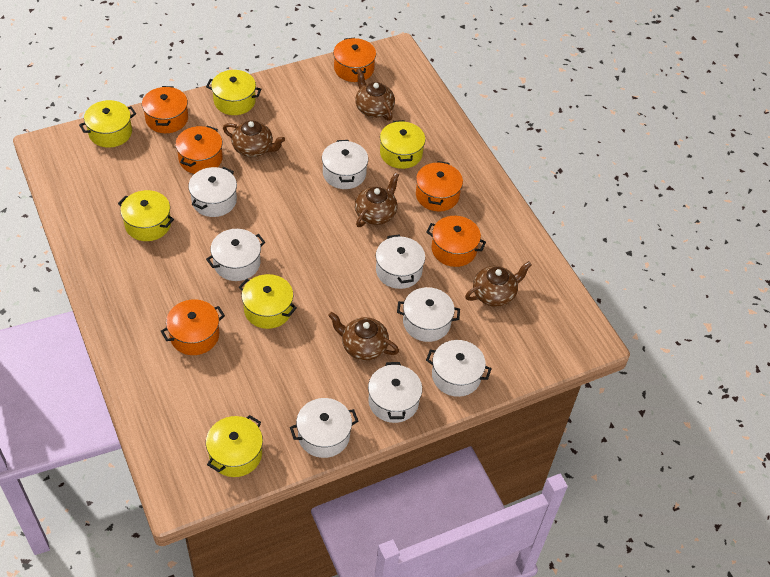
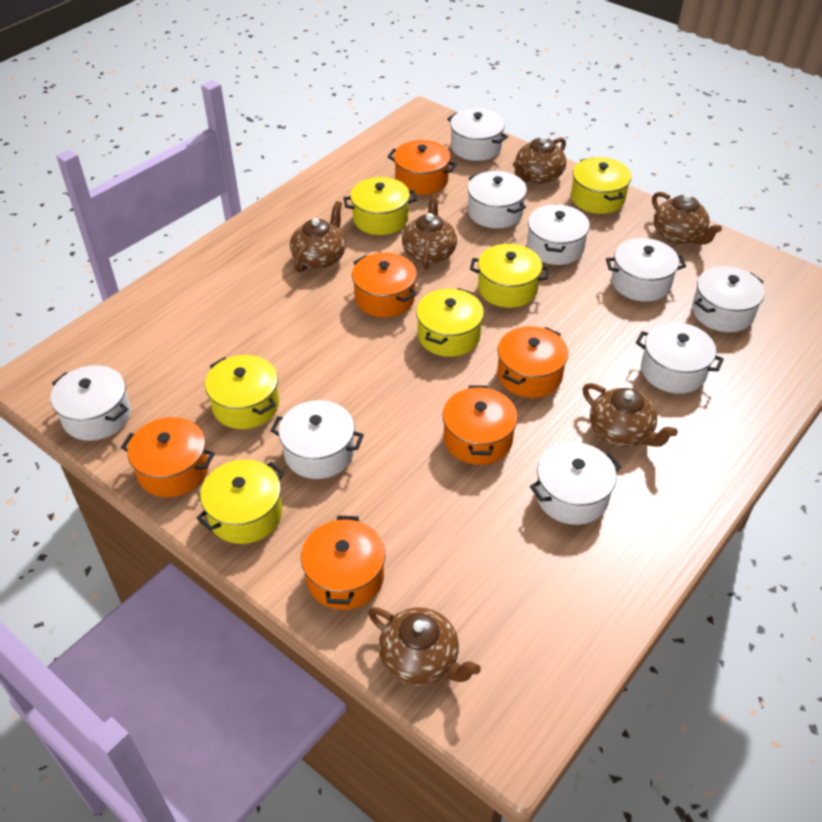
brown teapot: [223,121,285,157] [328,312,399,361] [355,68,395,121] [355,172,399,227] [465,261,532,307] = 5 -> [290,201,346,272] [368,607,481,686] [402,194,457,269] [513,136,566,184] [583,383,678,447] [652,192,722,245] = 6
white pot: [188,167,237,217] [206,229,265,281] [290,398,358,458] [322,140,368,189] [368,362,422,423] [376,234,425,289] [397,287,460,342] [426,340,492,397] = 8 -> [50,365,131,441] [270,400,364,479] [447,108,508,161] [468,171,527,229] [527,204,590,265] [530,442,621,525] [606,238,686,302] [636,322,724,393] [692,266,765,332] = 9

